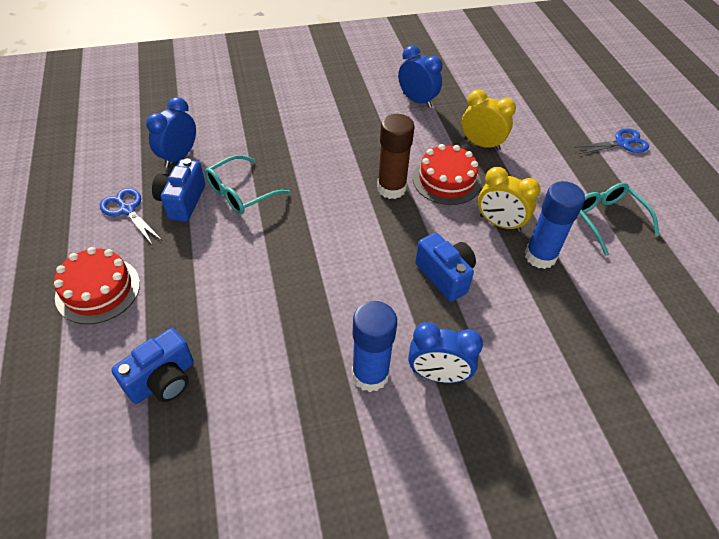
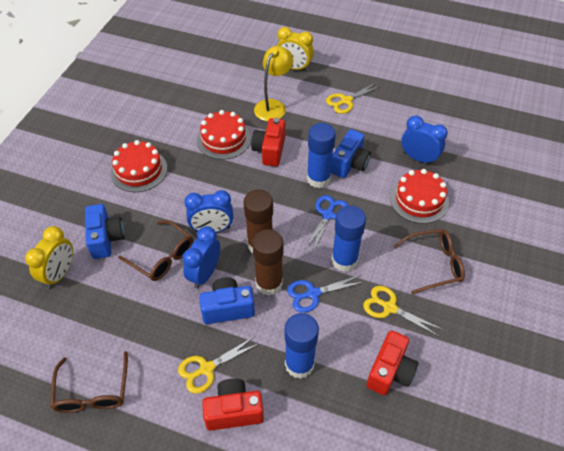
blue glue stick: [352,301,397,392] [525,181,585,269] = 2 -> [285,313,319,379] [307,123,336,188] [331,206,366,272] = 3
brown glasses: none = 0 -> [50,351,128,413] [118,220,193,281] [394,229,465,294] = 3
brown glue stick: [377,114,415,199] = 1 -> [243,189,273,253] [252,229,283,296] = 2
red cake: [54,247,140,324] [413,144,481,205] = 2 -> [110,140,167,192] [197,110,251,160] [390,169,449,224] = 3
red camera: none = 0 -> [202,378,264,431] [251,118,285,166] [367,330,419,396] = 3
turquoise glasses: [205,155,290,215] [579,183,659,256] = 2 -> none = 0
yellow lamp: none = 0 -> [254,46,293,121] = 1
yellow scissors: none = 0 -> [178,336,260,394] [326,82,382,114] [363,286,443,337] = 3

